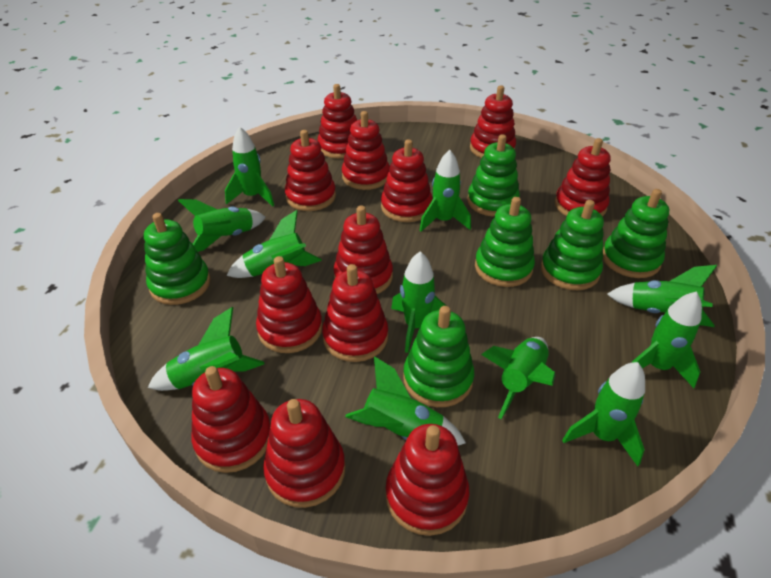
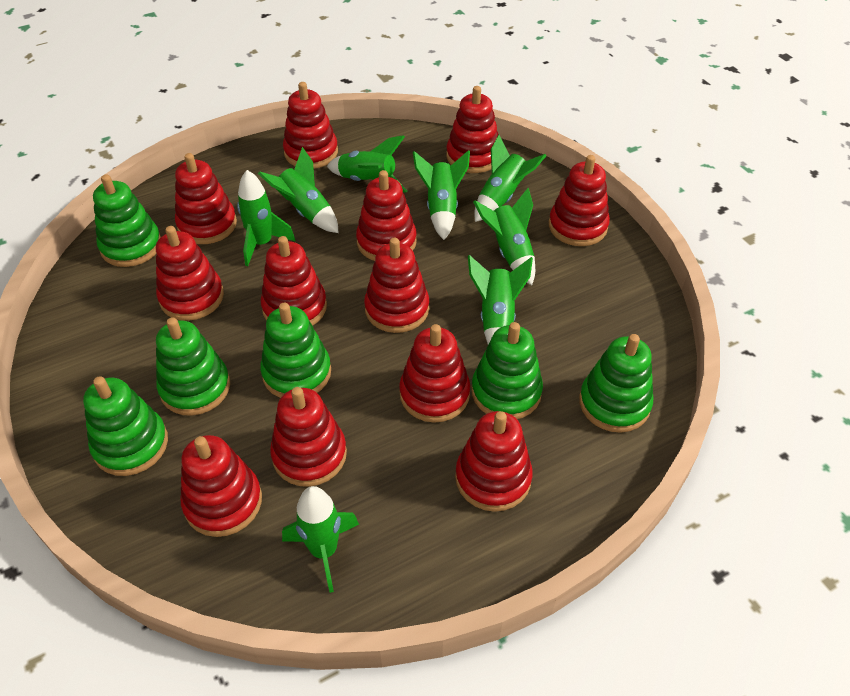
green rocket: [148,307,265,391] [178,199,266,252] [225,127,274,207] [226,210,322,278] [345,356,466,446] [391,251,447,353] [419,150,471,232] [481,337,555,419] [562,362,645,466] [607,265,717,327] [632,291,702,388] = 11 -> [237,170,295,266] [258,147,339,233] [282,486,359,593] [327,135,407,193] [413,150,470,240] [468,255,533,344] [473,188,535,285] [474,135,546,222] = 8

